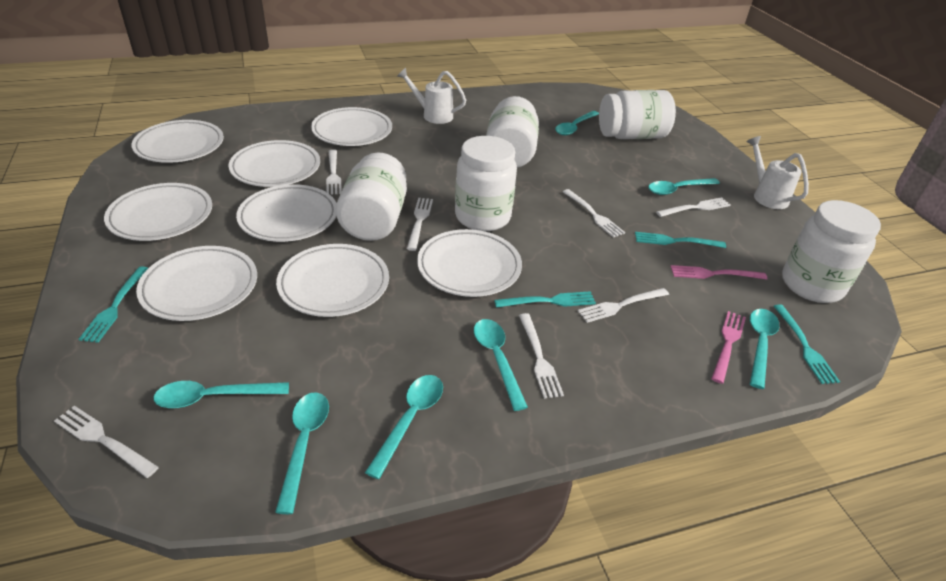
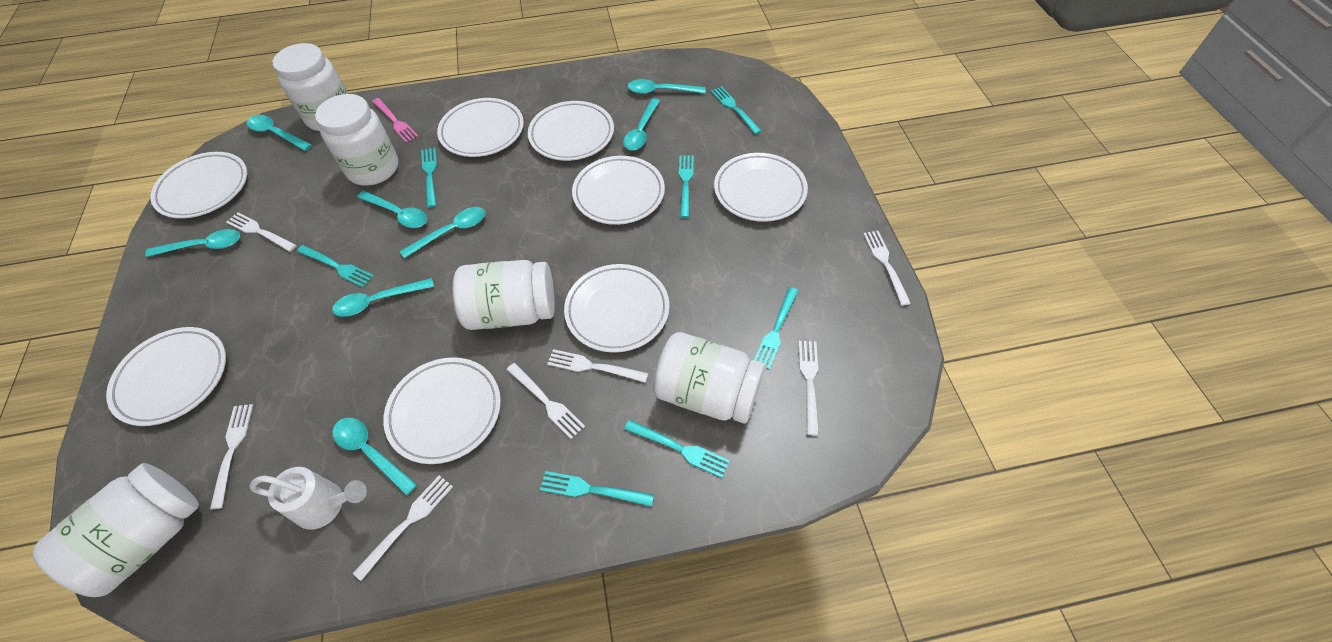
pink fork: [671,265,768,280] [711,311,746,384] = 2 -> [372,98,419,143] = 1
turquoise fork: [78,266,148,343] [494,291,596,308] [635,232,726,248] [774,304,840,384] = 4 -> [297,245,374,288] [421,148,437,208] [540,471,654,507] [624,420,730,478] [679,155,694,218] [711,86,762,134] [754,287,798,370] = 7
turquoise spoon: [154,381,289,408] [275,392,329,514] [365,375,443,479] [474,319,528,411] [555,111,599,136] [648,178,720,195] [750,309,780,389] = 7 -> [145,229,240,257] [247,115,312,151] [332,278,434,317] [333,418,417,496] [357,191,427,228] [400,207,486,258] [623,98,660,150] [628,79,706,94] = 8
white watering can: [397,68,466,124] [746,136,809,209] = 2 -> [249,467,367,530] = 1

